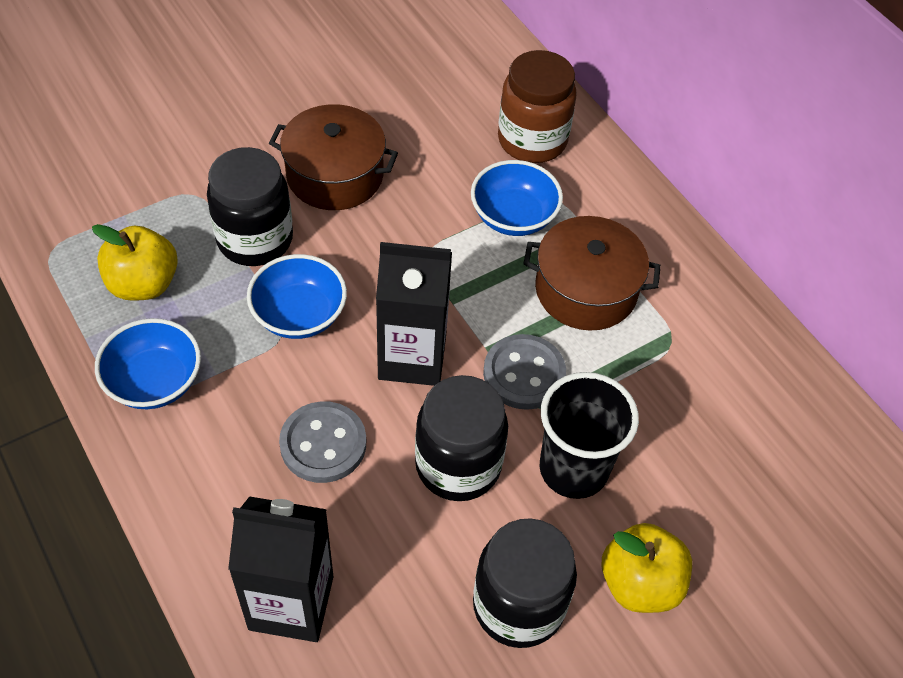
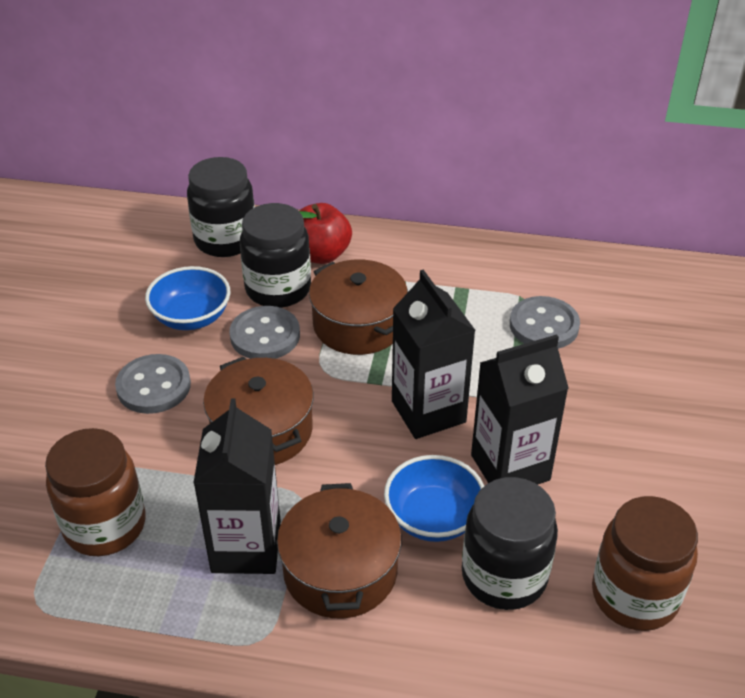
black carton: [228,496,333,642] [376,242,452,386] = 2 -> [193,398,281,574] [392,270,476,439] [471,334,569,485] = 3
black cup: [540,372,639,499] = 1 -> none = 0
blue bowl: [95,318,201,409] [247,254,347,339] [471,160,563,236] = 3 -> [145,266,230,330] [384,455,484,542] = 2
brown jar: [498,50,577,163] = 1 -> [45,428,146,556] [592,496,698,631] = 2
brown pot: [269,104,398,210] [523,216,661,331] = 2 -> [203,357,314,465] [277,483,402,619] [309,259,408,355] = 3
grey button: [279,401,366,483] [483,334,566,410] = 2 -> [115,354,191,414] [229,306,300,359] [510,296,580,349] = 3
red apple: none = 0 -> [299,203,352,264] = 1
yellow apple: [92,224,178,301] [602,523,692,613] = 2 -> none = 0

